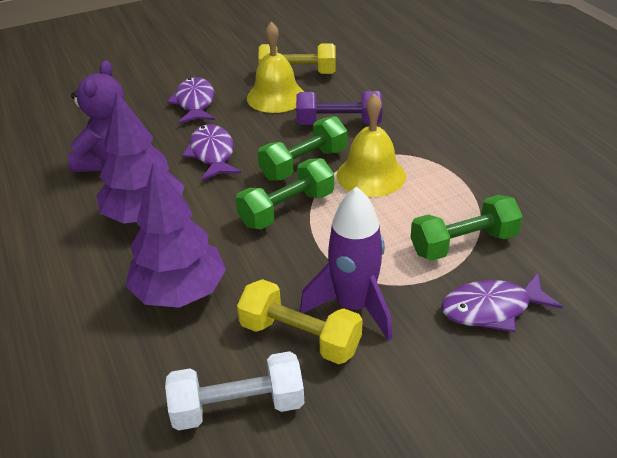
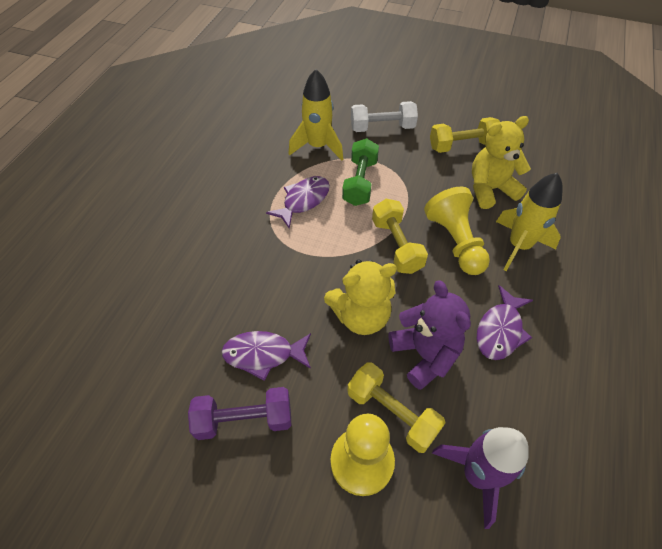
green dumbbell: [235,158,334,229] [258,116,347,181] [411,195,523,261] = 3 -> [342,138,379,206] = 1
purple tree: [96,92,185,224] [125,162,226,308] = 2 -> none = 0
yellow bell: [247,22,304,113] [337,93,406,197] = 2 -> none = 0
yellow dumbbell: [237,279,363,364] [258,43,335,74] = 2 -> [347,362,446,453] [372,199,428,274] [430,117,500,153] = 3
yellow pawn: none = 0 -> [331,414,395,496] [424,187,490,275] = 2
yellow rocket: none = 0 -> [289,69,343,161] [496,173,563,271] = 2
yellow teddy bear: none = 0 -> [324,260,397,335] [472,116,531,209] = 2

